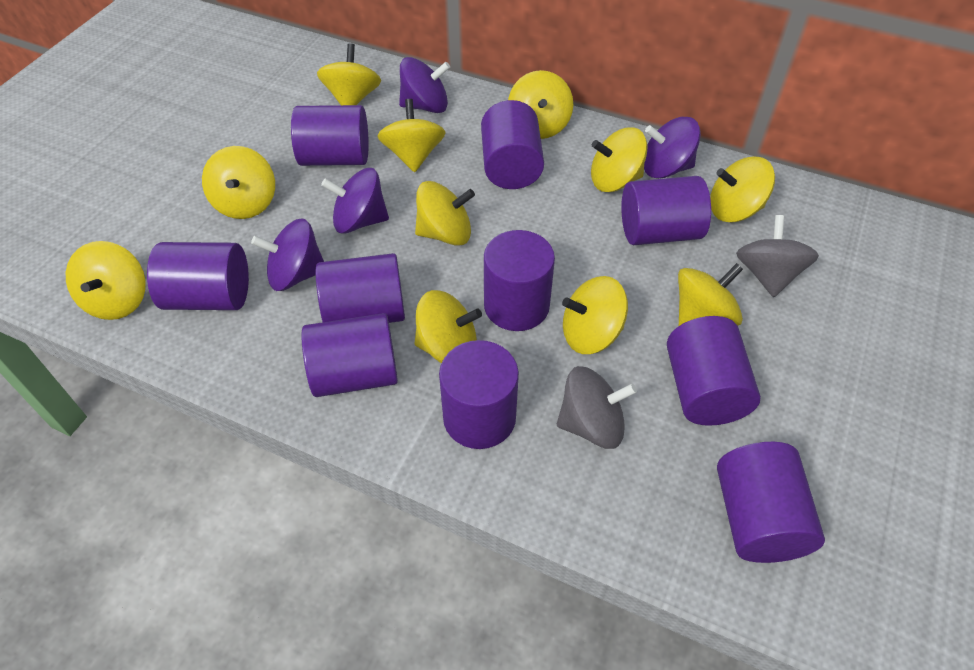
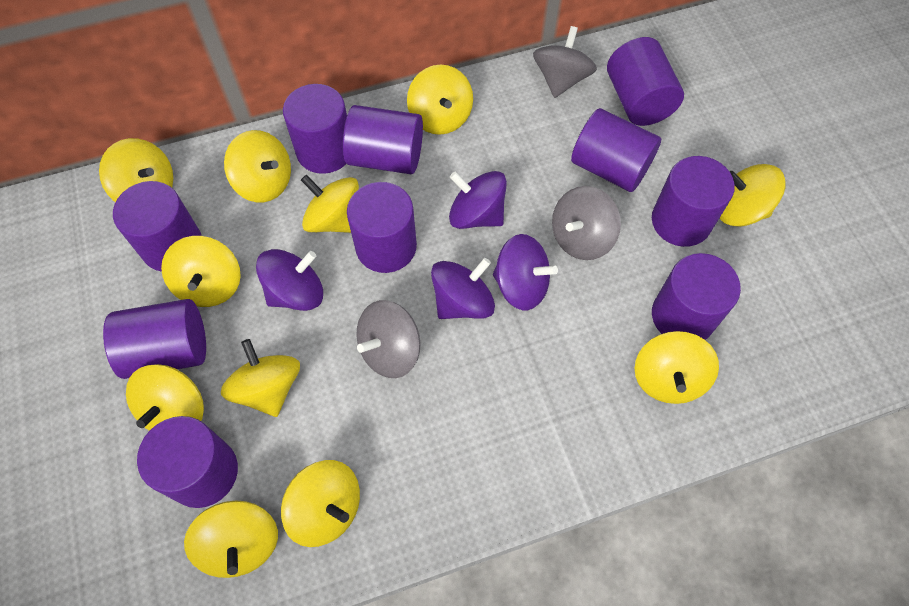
grey spinning top: [557,366,637,449] [736,215,819,297] = 2 -> [357,300,421,378] [533,26,597,98] [552,186,621,260] = 3

